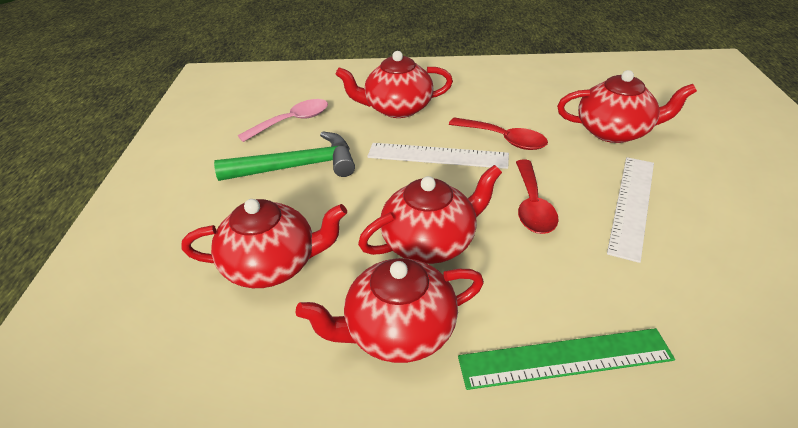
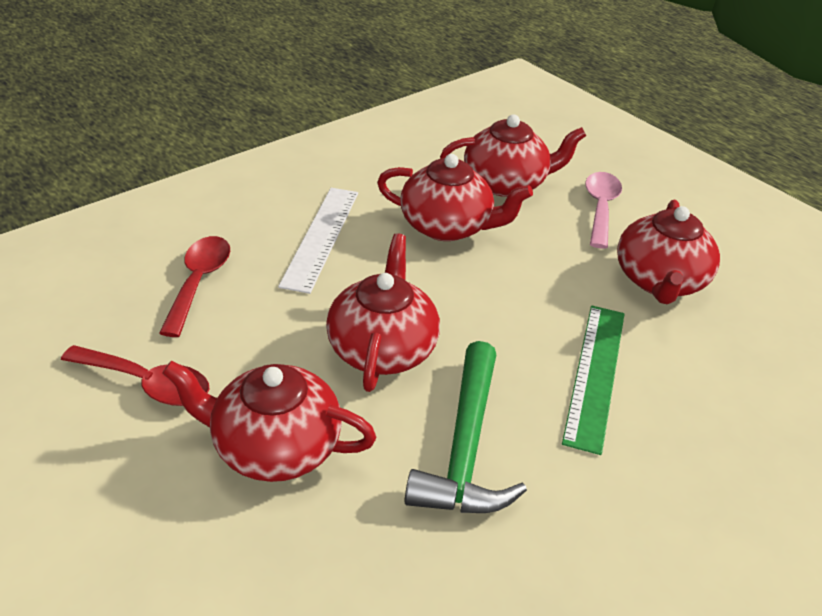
white ruler: [367,143,509,169] [607,157,654,263] = 2 -> [278,188,358,294] = 1

